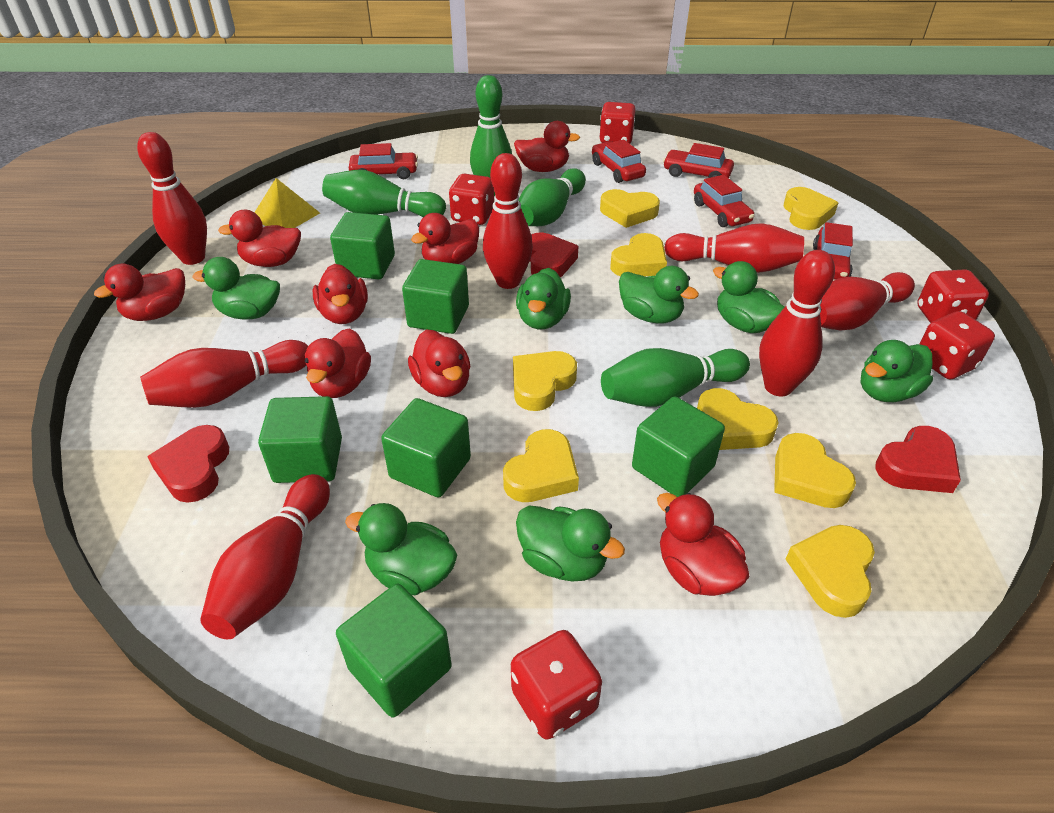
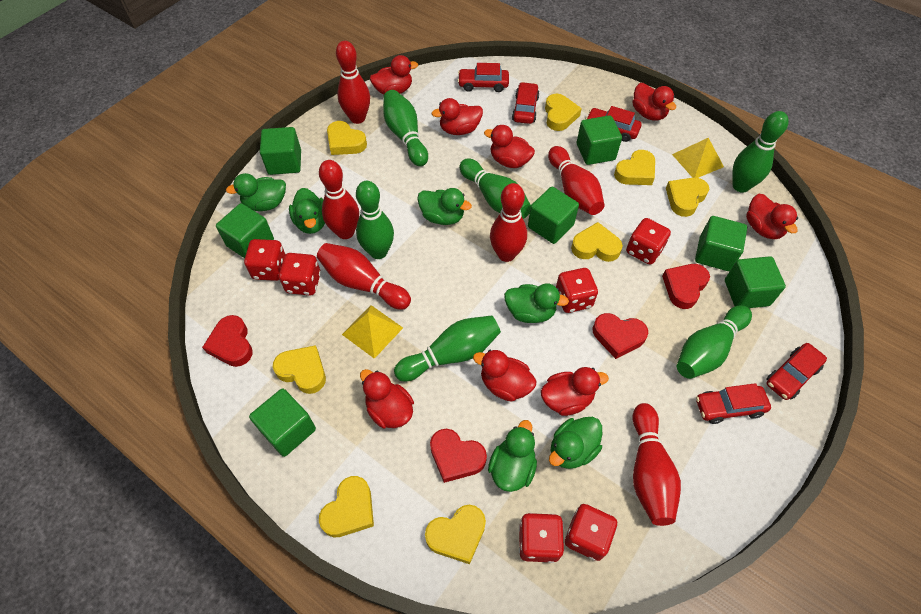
green bowling pin: [322,170,446,217] [470,75,512,196] [518,168,586,226] [601,348,750,407] = 4 -> [356,181,394,259] [383,90,428,166] [394,315,501,382] [459,159,531,219] [677,305,752,379] [732,111,789,193] = 6
green cube: [258,396,342,483] [330,212,395,279] [336,584,452,718] [381,398,471,497] [402,259,469,334] [632,396,725,497] = 6 -> [216,203,274,258] [249,389,316,457] [260,127,301,175] [528,187,579,244] [577,115,622,165] [695,216,747,271] [725,256,786,308] = 7
green duck: [193,257,280,319] [345,503,457,595] [516,268,571,329] [516,506,625,582] [619,266,699,323] [713,261,785,333] [860,340,933,402] = 7 -> [226,173,286,211] [289,188,325,234] [417,188,472,225] [488,420,537,492] [504,283,569,323] [549,417,602,469] = 6
red bowling pin: [137,132,207,265] [140,340,308,408] [200,474,330,639] [483,153,533,289] [664,223,804,273] [759,250,835,397] [820,272,915,330] = 7 -> [317,243,411,310] [319,160,359,239] [336,41,370,124] [490,183,527,262] [548,146,604,215] [633,403,681,526] = 6
red dice: [449,174,494,225] [511,630,602,740] [599,102,636,144] [917,269,989,323] [920,311,995,379] = 5 -> [244,239,286,281] [279,253,321,295] [519,513,564,563] [556,268,598,313] [565,504,617,561] [626,218,671,265] = 6
red heart: [147,425,229,503] [530,233,578,278] [875,426,961,493] = 3 -> [202,315,253,367] [430,429,487,483] [592,313,648,359] [662,264,710,309] = 4
yellow pyramid: [255,178,320,228] = 1 -> [342,305,403,359] [672,138,724,178] = 2

